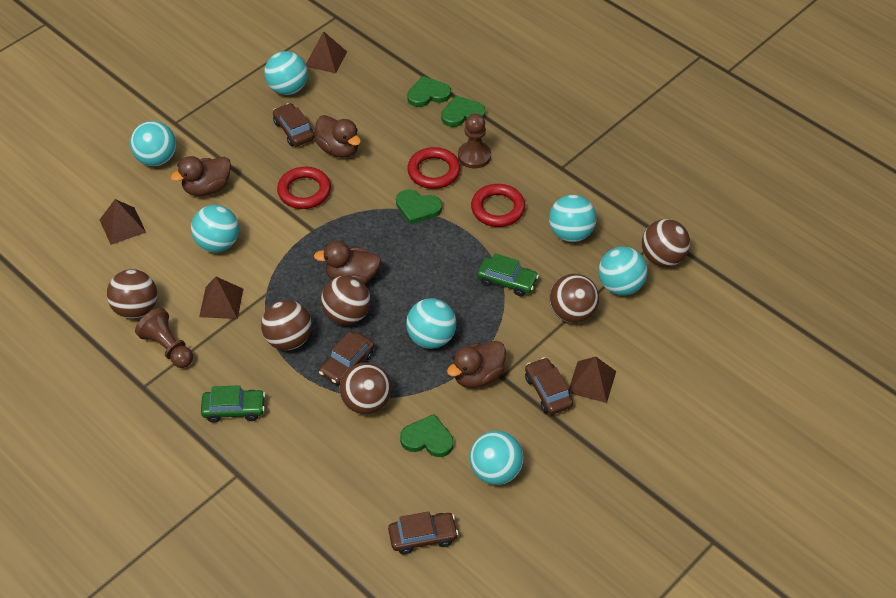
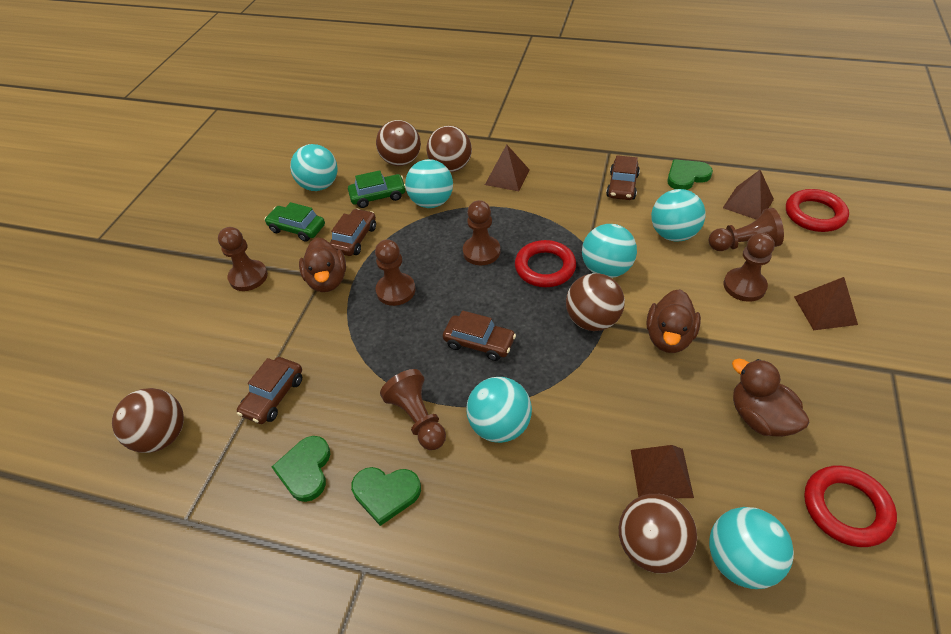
brown ball: [107,269,157,319] [261,300,312,350] [321,276,371,325] [340,363,391,414] [549,274,599,323] [642,219,690,267] = 6 -> [112,388,184,453] [376,120,421,166] [426,126,472,172] [566,273,625,331] [619,494,697,573] = 5
brown duck: [171,156,231,196] [314,241,381,284] [315,115,361,158] [447,341,506,388] = 4 -> [299,237,346,292] [646,289,701,353] [732,359,809,437] = 3
brown pawn: [135,308,193,368] [458,113,491,169] = 2 -> [218,227,268,291] [375,239,416,306] [380,369,446,450] [463,200,501,266] [709,208,784,251] [723,233,775,302] = 6
green heart: [396,189,442,224] [400,414,454,457] [407,76,451,107] [441,95,486,127] = 4 -> [272,436,330,502] [351,467,421,526] [667,159,713,190] = 3
turquoise ball: [130,121,176,166] [191,205,239,253] [264,51,308,95] [406,298,456,349] [469,431,524,485] [549,195,596,242] [598,247,648,295] = 7 -> [290,144,338,191] [405,159,453,208] [466,377,532,443] [582,224,637,278] [651,189,706,242] [709,507,794,589] = 6

